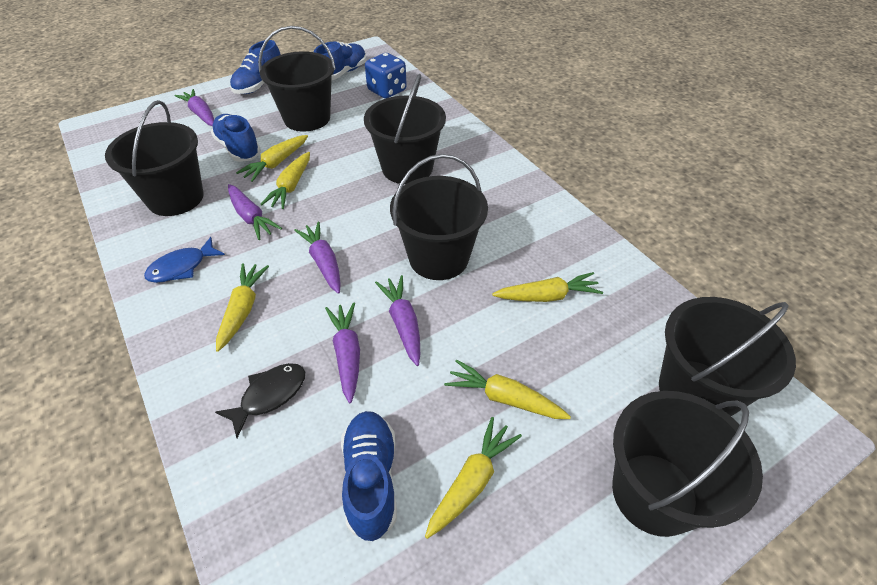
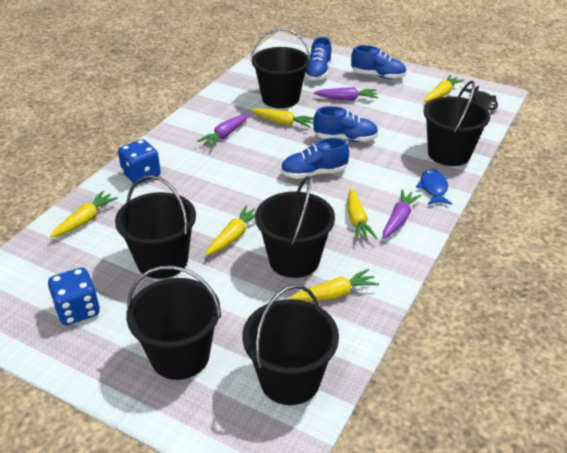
blue dice: [365,53,407,99] = 1 -> [48,267,100,325] [118,139,161,184] = 2
purple carrot: [174,89,214,126] [228,184,282,240] [294,222,341,294] [325,303,360,403] [375,275,420,366] = 5 -> [197,114,249,148] [314,87,378,101] [383,189,422,239] = 3

